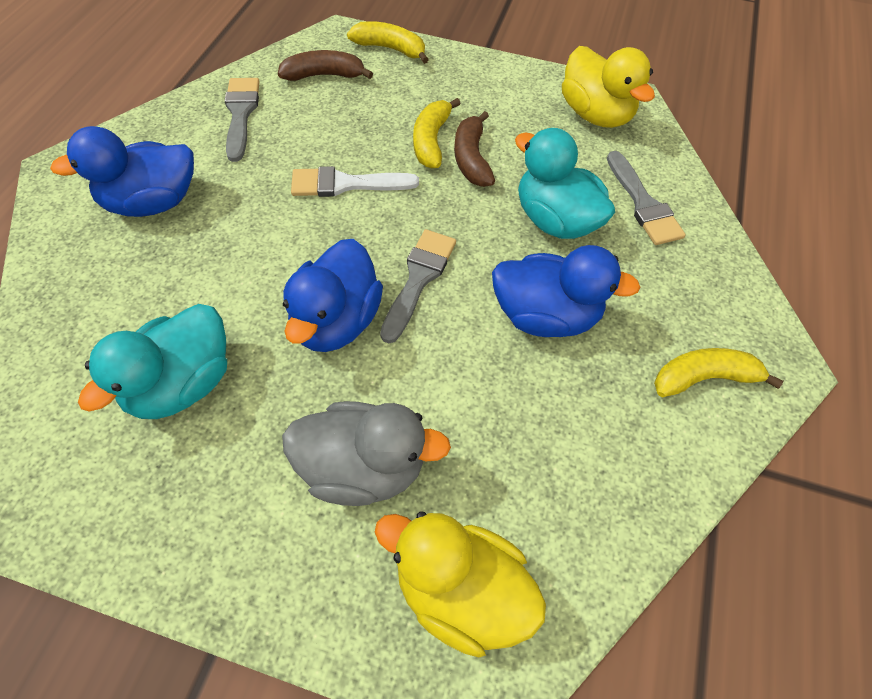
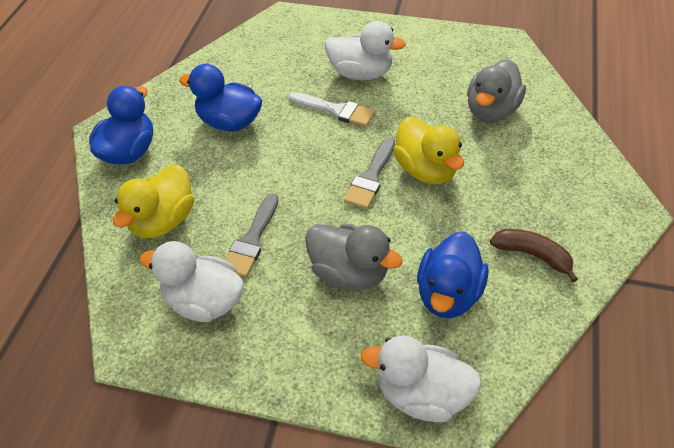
brown banana: [278,50,373,81] [454,111,495,187] = 2 -> [490,229,578,282] = 1
grey brush: [225,78,260,162] [380,229,456,343] [607,151,686,245] = 3 -> [225,193,279,277] [344,137,395,209] = 2
grey duck: [282,401,451,506] = 1 -> [305,224,402,290] [467,59,526,122] = 2
turquoise duck: [78,304,227,419] [515,128,615,239] = 2 -> none = 0
white duck: none = 0 -> [139,241,244,322] [325,21,406,80] [360,335,482,422] = 3
yellow banana: [347,21,429,64] [413,98,461,168] [654,348,784,397] = 3 -> none = 0

